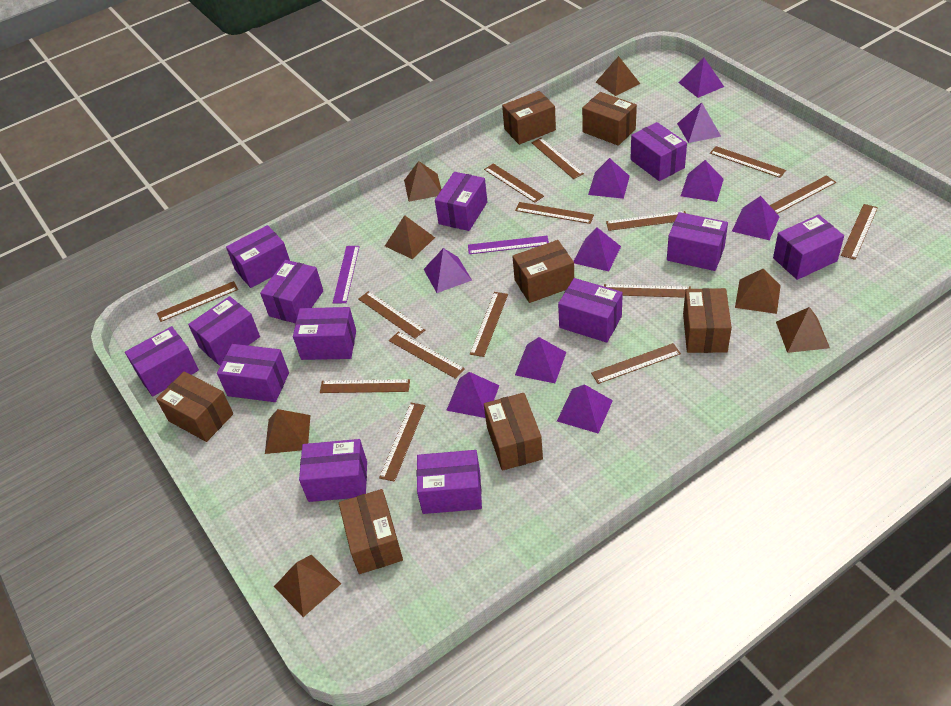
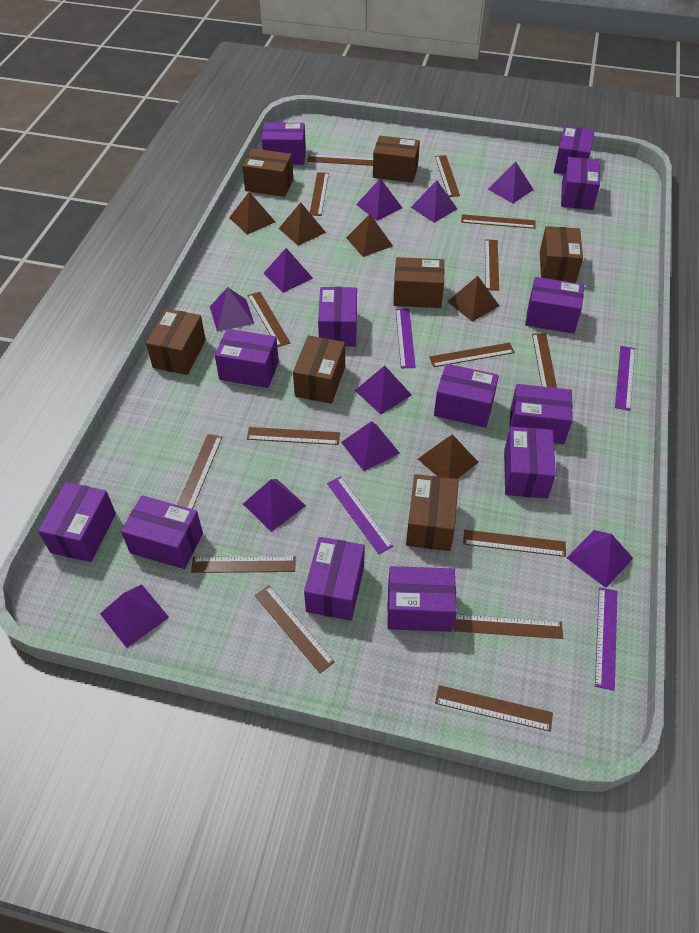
brown pyramid: [265,409,310,454] [274,554,341,617] [385,215,435,259] [404,161,442,202] [596,56,640,96] [735,269,781,314] [776,307,830,353] = 7 -> [229,192,275,235] [279,202,326,246] [346,214,393,257] [418,434,479,479] [447,276,499,322] = 5
purple ruler: [333,246,360,303] [468,236,549,254] = 2 -> [327,476,393,554] [395,309,416,368] [595,587,617,691] [615,346,635,411] = 4

